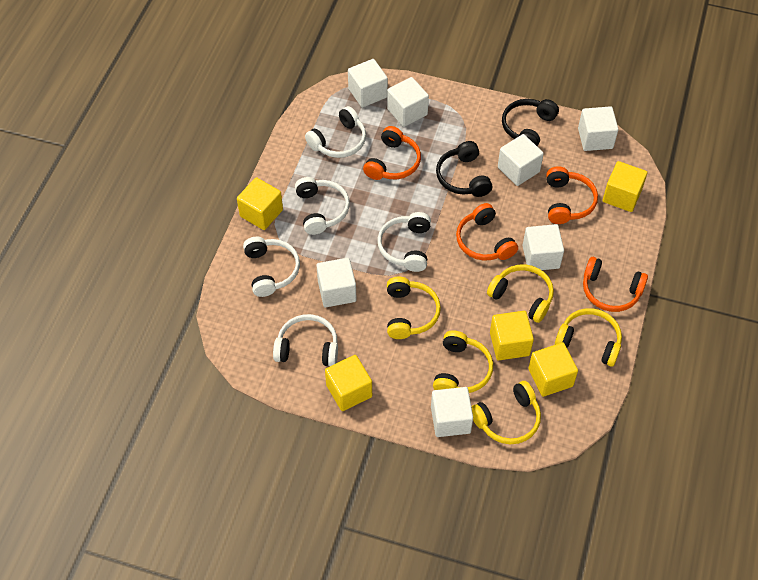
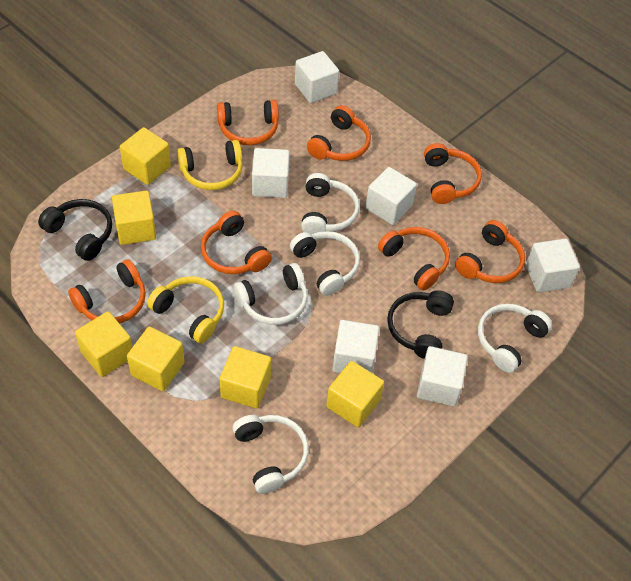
orange headphones: [363,126,421,180] [456,203,518,261] [547,166,598,224] [583,257,648,312] = 4 -> [68,259,146,324] [201,211,272,274] [217,100,279,145] [307,105,371,161] [378,227,450,291] [424,143,482,204] [455,220,525,283] = 7
white cube: [316,258,357,307] [348,59,388,108] [387,77,429,127] [431,387,473,437] [498,134,544,186] [522,224,564,270] [578,106,619,151] = 7 -> [252,148,290,198] [295,51,339,103] [332,320,379,373] [366,167,417,225] [417,346,468,406] [526,238,580,293] = 6
yellow cube: [237,177,283,230] [325,355,372,411] [490,311,534,360] [528,342,578,397] [603,161,647,212] = 5 -> [75,311,132,377] [112,191,156,245] [120,127,171,185] [127,327,185,391] [220,346,271,409] [326,361,384,428] = 6
yellow headphones: [387,276,441,339] [433,330,493,393] [471,381,541,444] [487,264,554,323] [555,308,622,367] = 5 -> [147,276,224,343] [177,140,243,190] = 2

